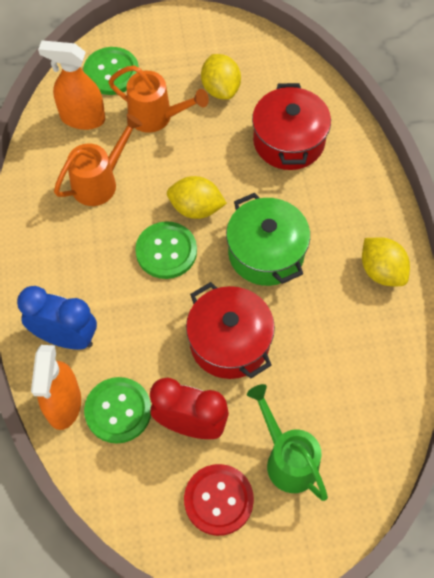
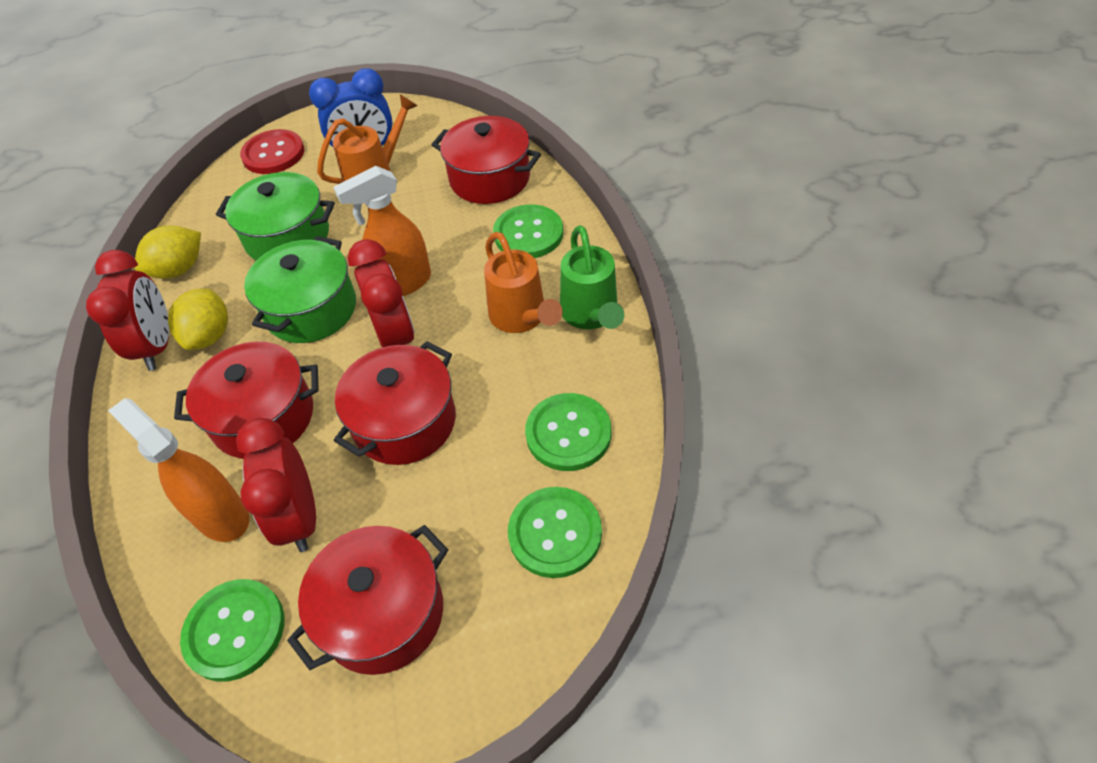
green button: [83,47,139,95] [84,377,151,444] [135,221,197,279] = 3 -> [180,579,284,682] [493,204,563,258] [508,487,602,578] [525,393,611,471] = 4
green pot: [226,193,310,286] = 1 -> [216,172,335,261] [244,236,356,343] = 2
red clock: [150,378,229,439] = 1 -> [86,250,169,371] [236,418,316,552] [348,239,415,348] = 3
red pot: [186,282,275,379] [252,83,331,170] = 2 -> [174,341,319,459] [287,525,448,675] [334,341,456,465] [432,116,541,204] = 4
yellow lemon: [167,176,227,219] [201,54,241,100] [362,237,410,286] = 3 -> [135,225,201,279] [168,289,228,350] = 2

